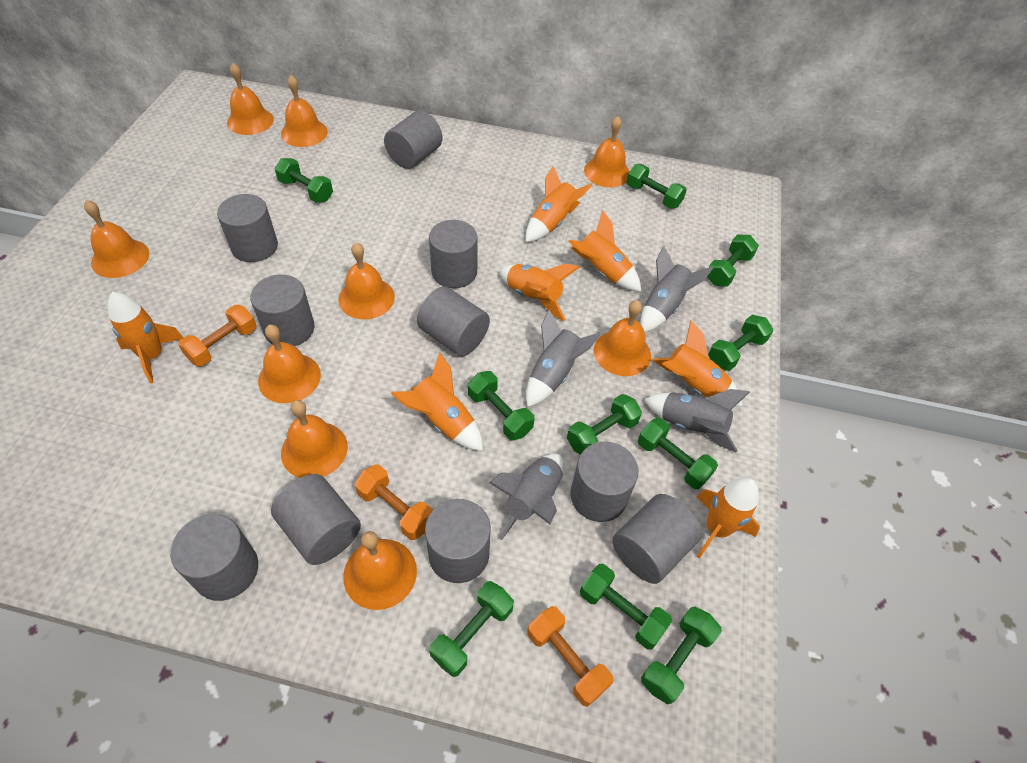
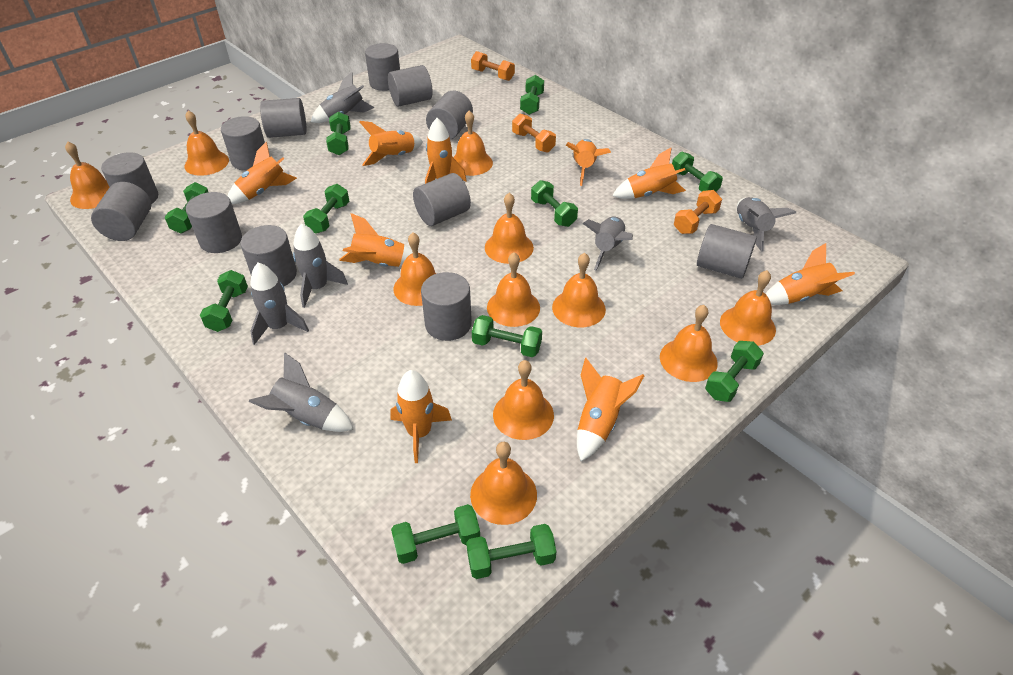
green dumbbell: [274,158,333,202] [429,581,514,677] [468,371,534,441] [567,394,642,454] [580,564,672,649] [626,164,687,209] [638,418,718,489] [641,607,722,705] [707,235,759,287] [708,315,773,371] = 10 -> [165,182,208,233] [200,270,248,332] [303,184,349,234] [326,112,351,155] [391,504,480,564] [466,524,556,579] [472,315,542,357] [520,75,544,115] [531,180,578,227] [672,152,723,192] [705,341,764,402] = 11
grey cylinder: [170,514,258,601] [217,194,278,262] [250,274,314,346] [271,474,361,565] [384,111,442,169] [417,287,490,356] [425,499,491,583] [429,220,478,288] [570,442,638,522] [612,494,702,584] = 10 -> [91,182,151,241] [101,152,158,204] [186,192,242,253] [221,116,265,171] [241,225,297,286] [260,98,307,138] [365,43,400,91] [388,65,433,107] [413,173,471,226] [421,272,472,341] [426,91,473,140] [697,224,757,279] = 12
grey rocket: [489,454,564,540] [526,310,601,407] [640,246,713,332] [644,389,750,453] = 4 -> [249,352,354,432] [250,262,309,345] [293,223,348,308] [311,72,375,123] [582,217,633,270] [737,197,796,251] = 6
orange bell: [84,200,149,278] [227,63,274,135] [258,325,321,403] [281,75,328,147] [281,400,348,478] [338,242,395,319] [343,531,417,610] [584,116,630,187] [594,300,651,376] = 9 -> [65,141,110,209] [184,110,229,176] [394,232,436,306] [453,110,493,176] [470,442,537,525] [485,193,534,264] [487,252,540,327] [493,360,554,440] [552,253,606,327] [660,305,718,382] [720,270,776,346] = 11
orange rocket: [108,292,184,383] [391,352,483,451] [500,264,580,321] [526,166,593,242] [568,210,641,292] [652,320,743,407] [696,477,760,558] = 7 -> [227,142,297,204] [339,213,413,267] [359,121,423,166] [390,370,452,463] [425,118,467,184] [566,139,611,186] [577,358,644,461] [612,148,686,199] [765,243,855,305] = 9

